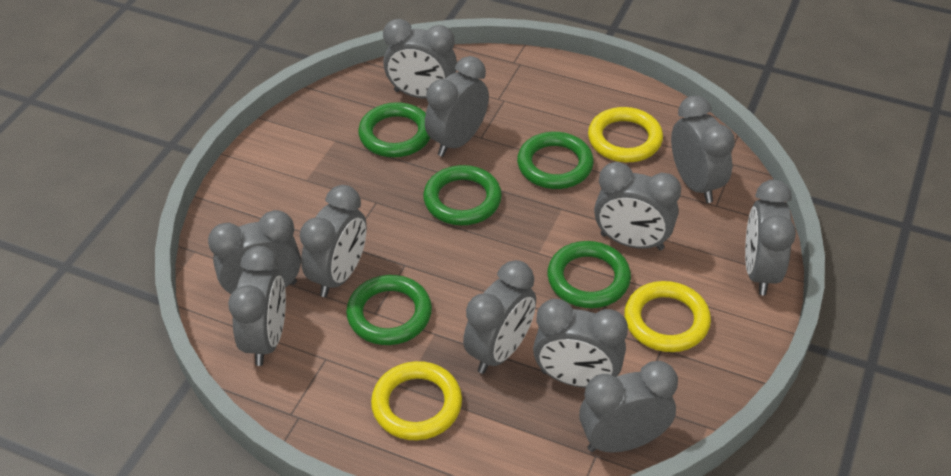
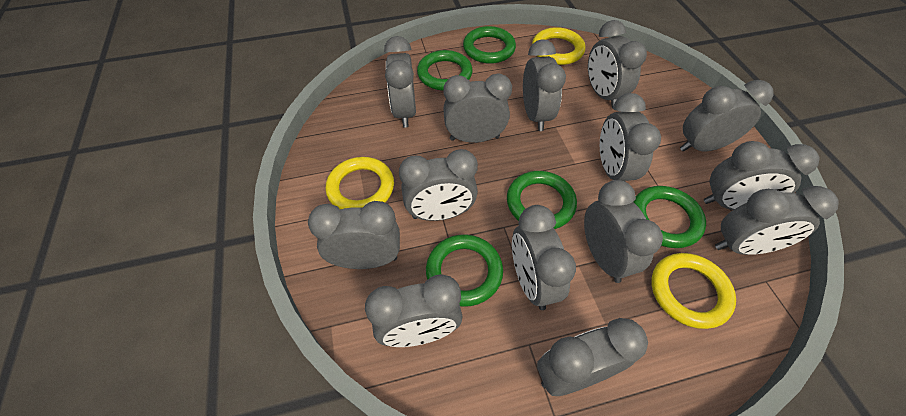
grey clock: [208,210,301,294] [228,246,286,366] [300,185,367,297] [383,19,457,99] [425,56,489,157] [463,260,536,374] [533,299,628,388] [579,361,678,453] [594,162,681,250] [671,95,735,203] [745,180,796,295] = 11 -> [308,201,400,269] [365,274,463,347] [384,36,416,128] [399,149,478,221] [443,73,512,143] [512,205,576,310] [523,39,566,131] [537,318,648,396] [584,180,663,283] [588,20,647,109] [600,93,661,182] [680,80,774,152] [704,141,819,210] [715,186,839,255] = 14

